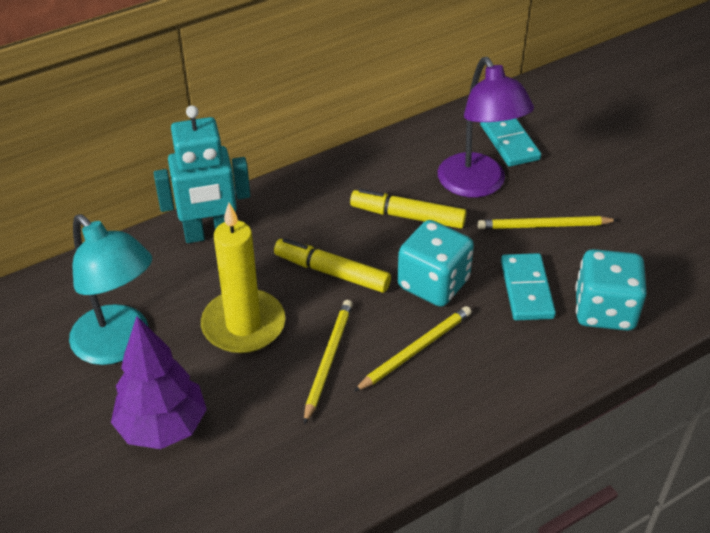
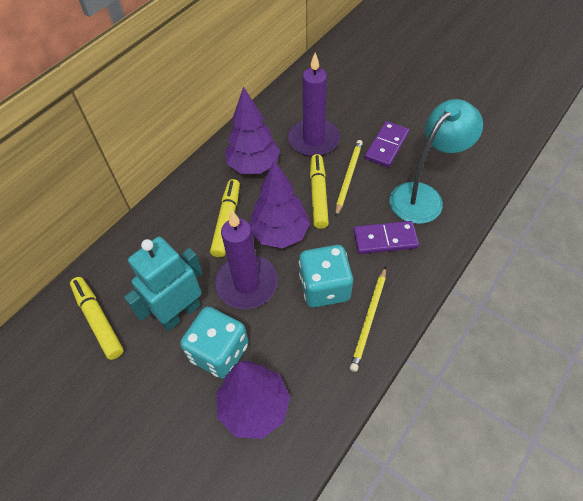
purple candle: none = 0 -> [215,211,278,309] [288,52,340,157] = 2
purple domino: none = 0 -> [353,221,419,254] [365,121,409,168] = 2
purple lamp: [438,57,534,198] = 1 -> none = 0
purple tree: [111,316,207,449] = 1 -> [217,361,290,439] [225,86,280,174] [250,160,310,248] = 3
turquoise domino: [480,118,541,167] [501,253,556,320] = 2 -> none = 0
yellow candle: [201,203,285,353] = 1 -> none = 0
yellow marker: [274,238,391,293] [350,189,467,229] = 2 -> [70,277,124,360] [210,179,240,257] [310,154,329,229] = 3
yellow pencil: [304,300,353,424] [354,306,471,392] [477,216,618,229] = 3 -> [335,140,363,216] [350,266,386,372] = 2

